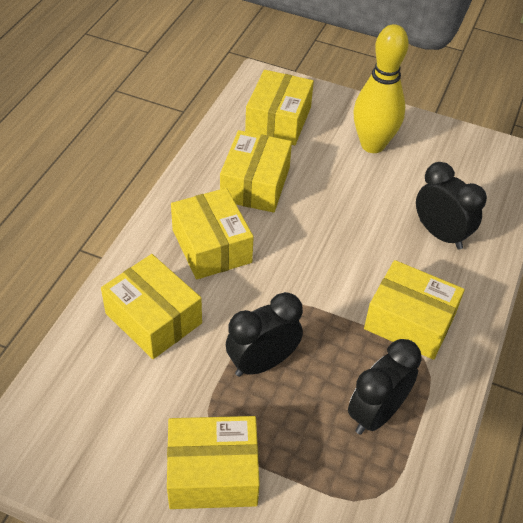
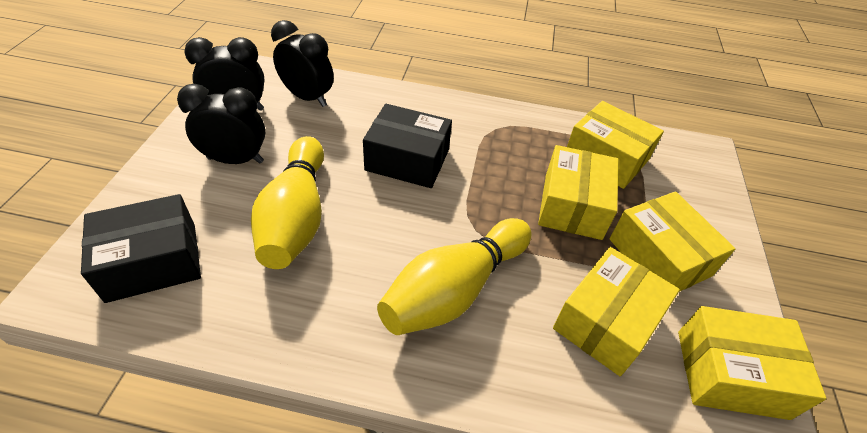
black box: none = 0 -> [81,194,201,303] [363,104,452,188] = 2
yellow bowling pin: [353,24,409,153] = 1 -> [251,136,324,269] [377,218,532,335] = 2
yellow box: [101,254,202,359] [167,416,260,509] [171,188,254,280] [220,130,292,213] [245,70,314,145] [364,260,465,360] = 6 -> [538,145,619,240] [553,247,680,376] [567,101,664,189] [610,191,736,292] [678,306,826,420] = 5

